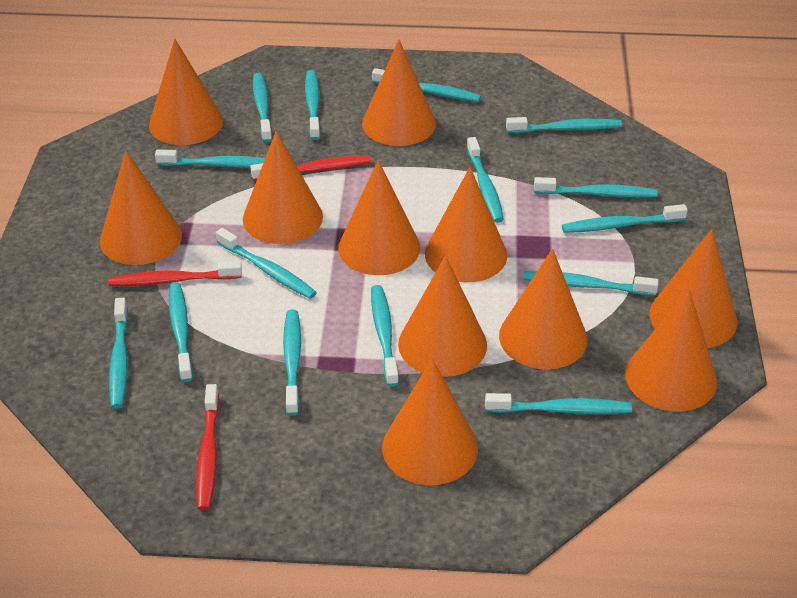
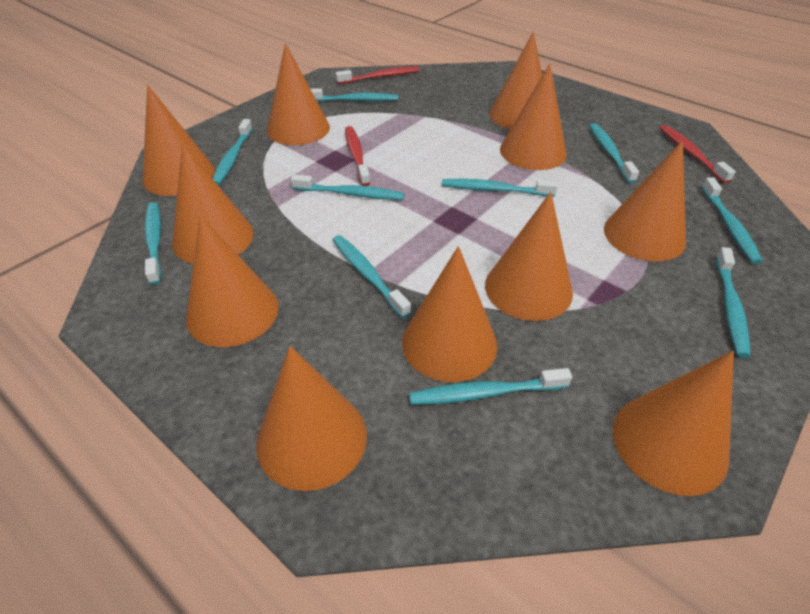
turquoise toothbrush: [109,298,128,409] [155,149,265,168] [169,282,193,382] [216,228,317,299] [253,73,272,142] [283,310,301,416] [305,70,321,140] [371,285,399,387] [372,68,481,102] [467,137,504,223] [485,393,632,414] [506,117,622,133] [523,271,659,296] [534,177,658,198] [562,204,688,233] = 15 -> [145,202,161,285] [213,119,253,185] [291,174,404,200] [311,89,398,102] [333,235,411,318] [409,368,572,405] [442,179,558,197] [589,123,639,183] [702,177,763,264] [716,247,751,358] = 10

